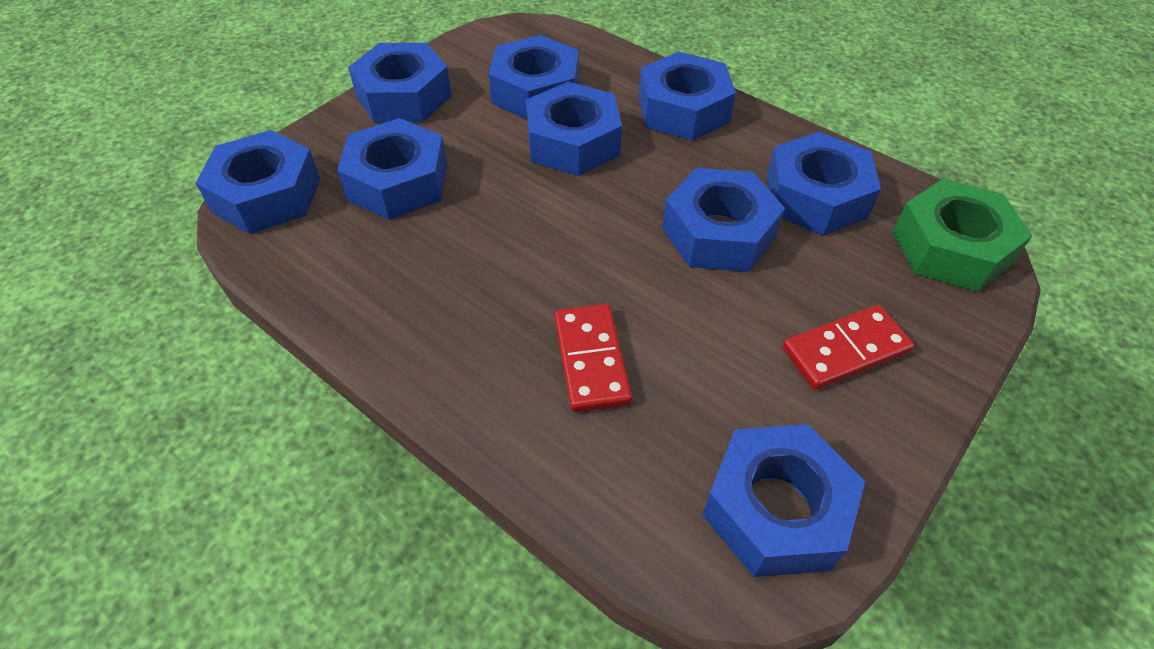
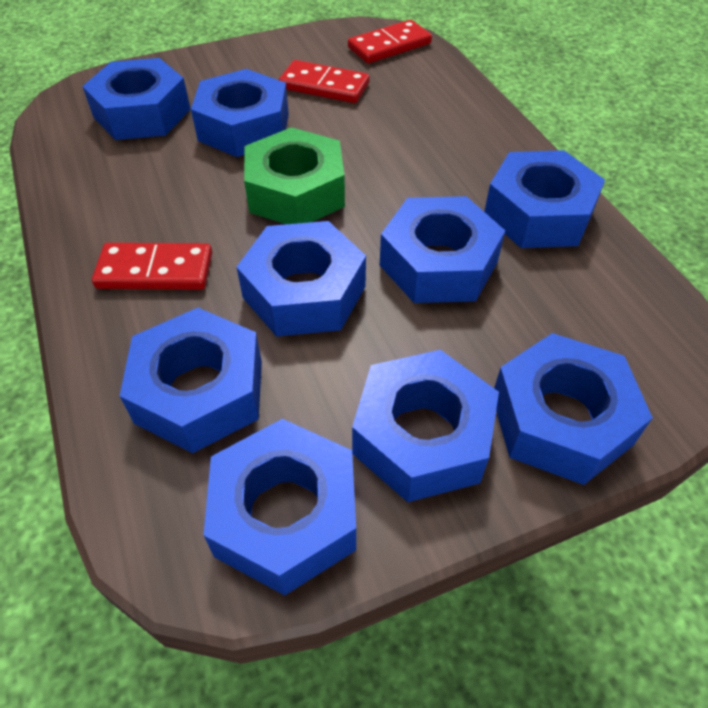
red domino: [554,304,632,412] [783,305,914,390] = 2 -> [92,243,212,290] [279,60,370,103] [348,20,432,63] = 3

